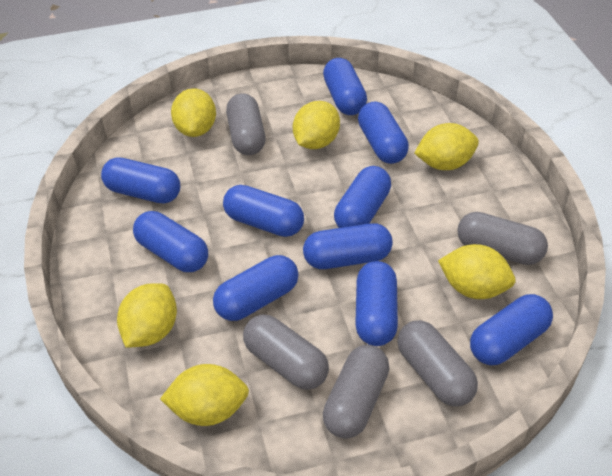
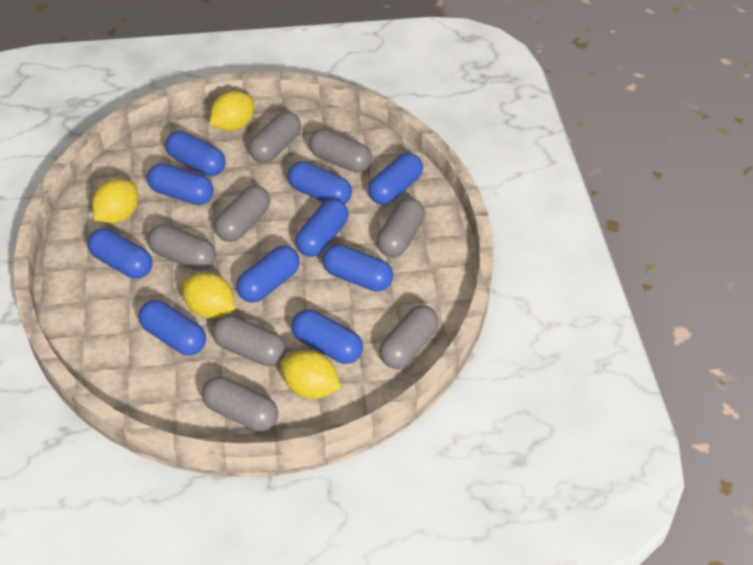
grey capsule: [226,93,266,155] [243,315,329,390] [323,345,390,439] [397,320,478,407] [457,212,548,265] = 5 -> [148,224,216,271] [202,376,278,432] [212,315,286,366] [214,185,270,242] [249,112,301,163] [309,129,372,173] [377,198,425,257] [379,305,439,369] = 8
yellow lemon: [117,283,177,348] [160,364,249,426] [171,88,216,137] [293,101,340,149] [414,123,479,170] [438,244,515,299] = 6 -> [92,179,138,223] [182,272,235,318] [210,91,254,131] [280,350,341,399] = 4

